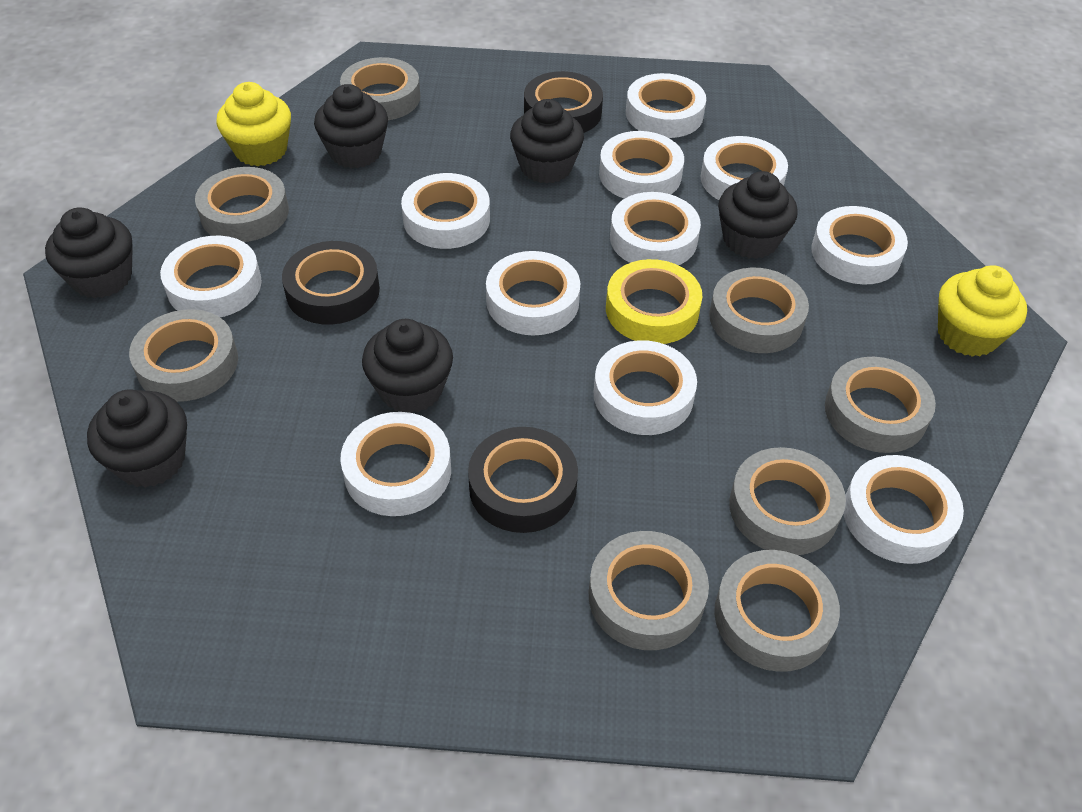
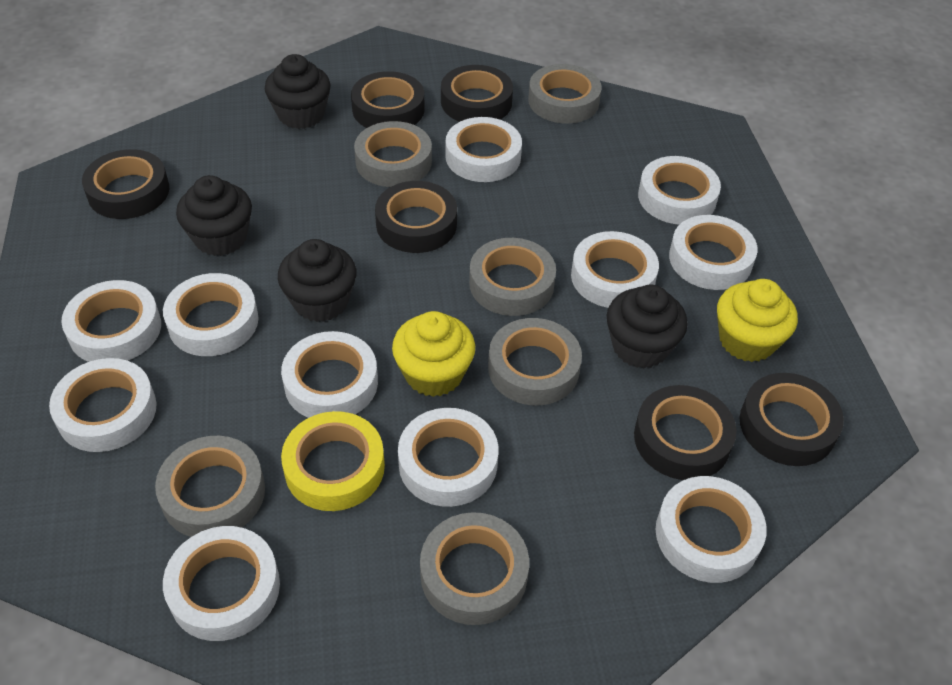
black cupcake: [45,207,133,299] [87,389,187,488] [314,84,388,168] [362,319,453,413] [510,99,584,184] [718,171,798,259] = 6 -> [176,175,252,256] [265,54,331,129] [278,239,357,322] [607,285,688,368] = 4
black tape: [282,241,380,325] [468,427,578,533] [524,71,603,133] = 3 -> [82,149,169,219] [351,71,425,128] [375,181,457,253] [441,65,513,122] [634,385,737,480] [740,373,844,466] = 6
grey tape: [129,309,238,402] [195,167,289,242] [340,57,420,120] [589,531,709,650] [709,268,809,353] [714,550,840,672] [729,447,846,555] [825,357,936,453] = 8 -> [155,436,265,537] [354,121,432,187] [420,512,529,625] [469,238,556,316] [488,318,582,405] [528,64,602,124] = 6

